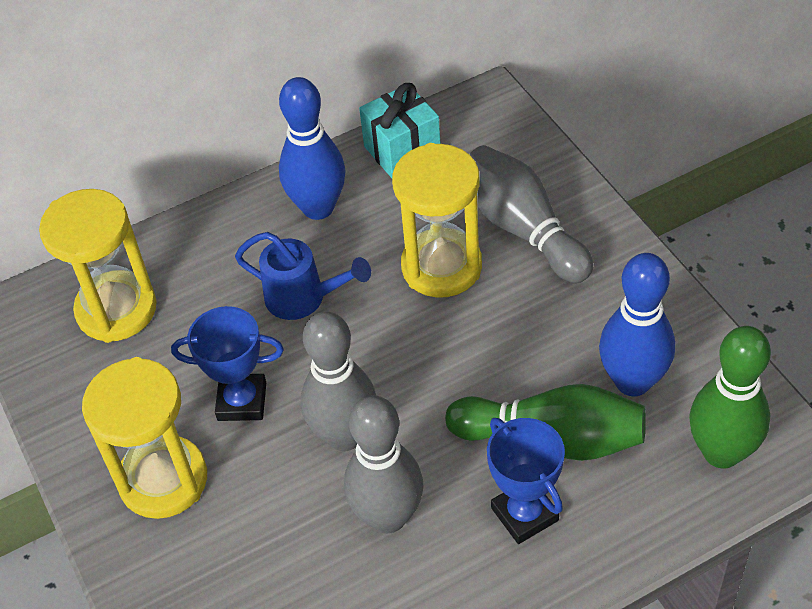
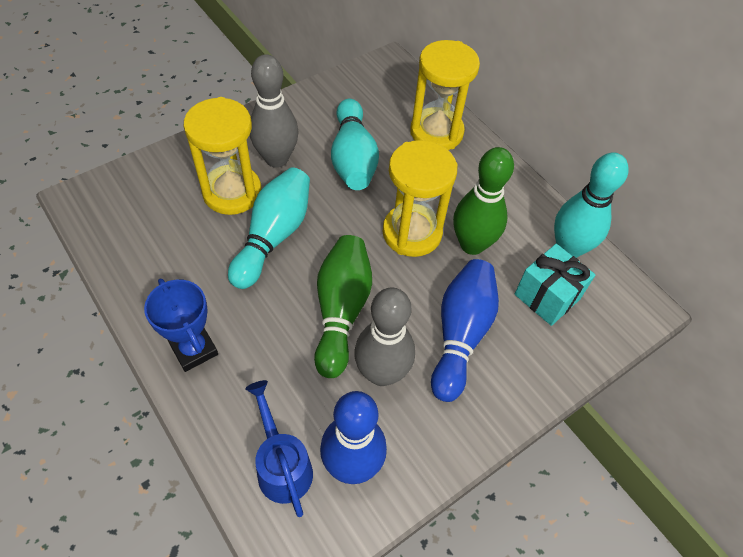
blue trophy: [171,306,284,421] [487,418,565,544] = 2 -> [144,279,218,372] = 1
grey bowling pin: [301,311,376,451] [344,395,424,533] [469,145,593,283] = 3 -> [249,54,299,168] [354,288,415,386] = 2
turquoise bowling pin: none = 0 -> [228,167,310,289] [331,99,379,190] [554,152,629,258] = 3

